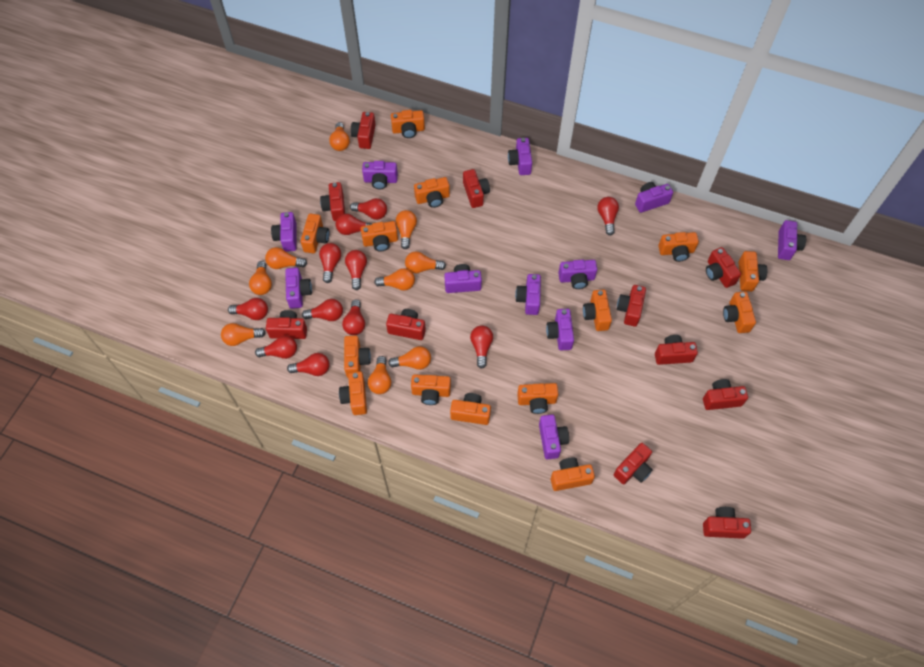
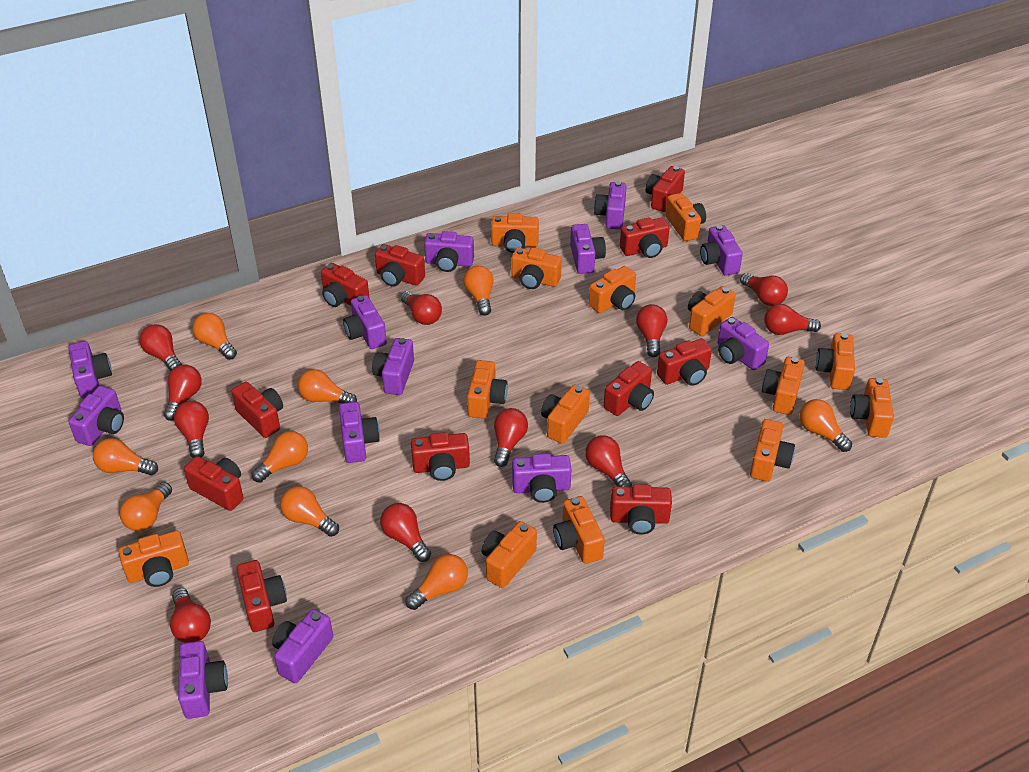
purple camera: [271,212,297,252] [285,268,312,309] [362,161,398,189] [444,264,482,293] [508,138,532,175] [515,274,541,315] [539,415,569,459] [546,309,574,350] [558,260,597,289] [635,182,673,213] [778,220,806,260] = 11 -> [69,341,112,398] [69,386,124,446] [178,641,228,719] [272,609,333,683] [339,402,380,463] [343,295,387,349] [372,338,414,395] [424,231,474,272] [512,453,571,503] [570,224,606,274] [594,181,627,230] [700,225,743,276] [717,317,769,370] = 13

